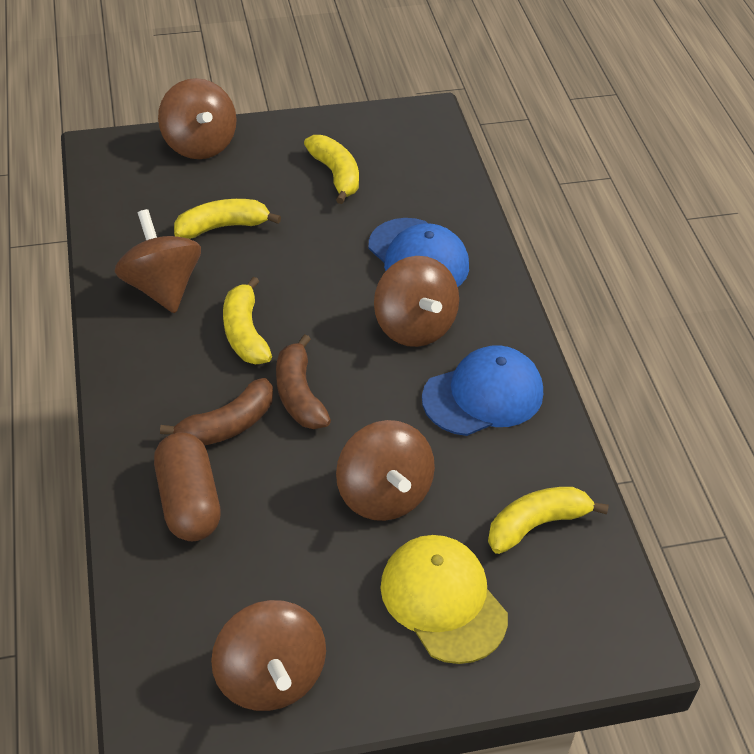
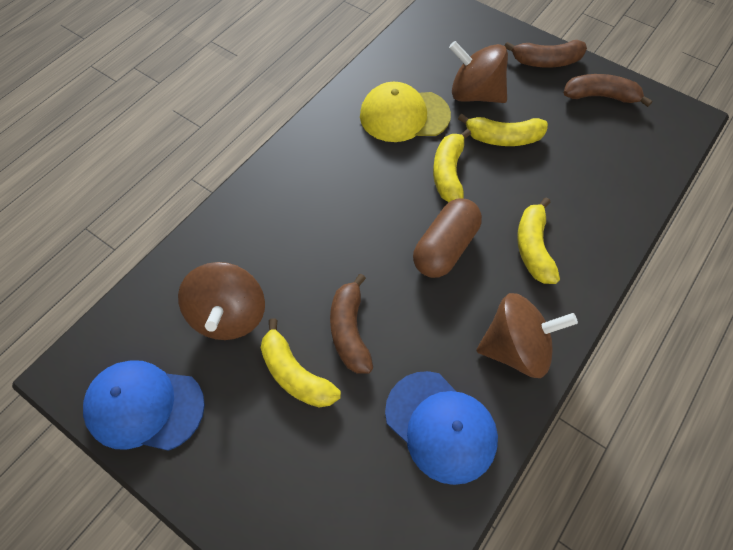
brown banana: [160,378,273,445] [276,334,331,429] = 2 -> [330,274,373,374] [505,40,587,68] [564,74,652,107] = 3
brown spinning top: [115,209,201,313] [158,78,237,159] [211,600,326,711] [336,420,435,521] [374,256,459,347] = 5 -> [178,262,265,340] [449,41,508,103] [477,293,578,378] = 3

